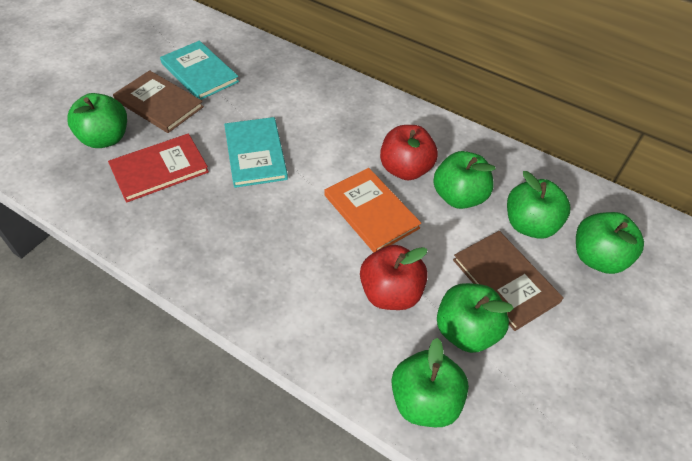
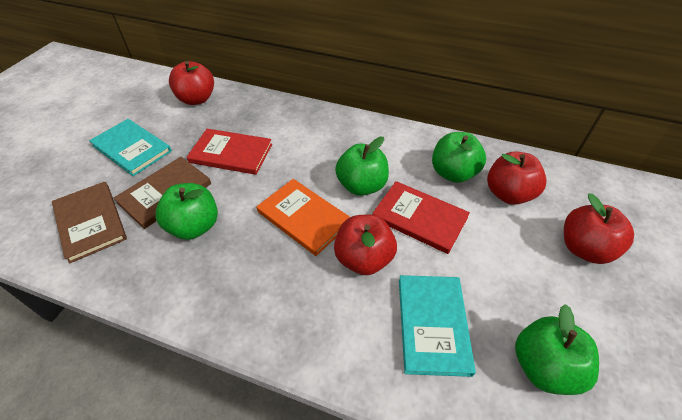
green apple: [67,93,127,148] [391,338,469,427] [433,151,496,209] [437,283,514,353] [507,171,570,239] [576,212,644,274] = 6 -> [155,183,218,240] [335,137,389,196] [432,132,486,183] [515,304,599,395] = 4
red apple: [360,245,428,310] [380,125,438,180] = 2 -> [169,61,214,105] [334,215,397,275] [487,151,546,205] [564,193,634,264] = 4
red book: [108,133,209,203] = 1 -> [187,129,272,175] [372,181,470,254] = 2

